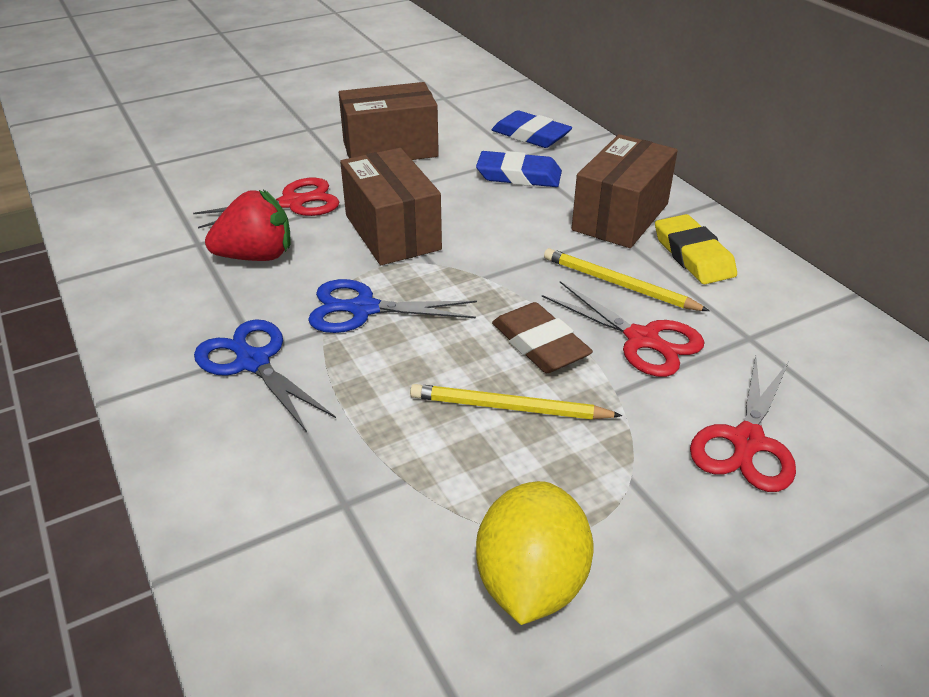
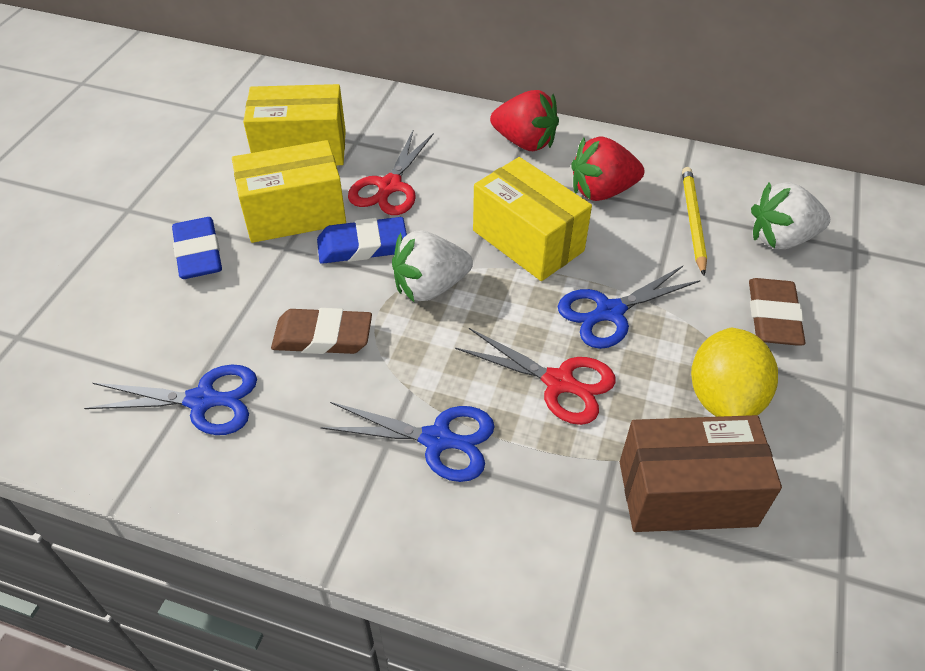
blue scissors: [194,319,336,432] [308,279,477,333] = 2 -> [84,365,257,435] [321,402,495,482] [558,265,701,349] = 3
brown box: [339,82,439,160] [340,148,442,265] [572,134,678,248] = 3 -> [620,415,782,532] = 1
brown eraser: [492,302,593,373] = 1 -> [271,308,372,354] [749,278,806,346] = 2
red scissors: [193,178,340,228] [542,281,705,377] [690,356,796,492] = 3 -> [348,131,434,215] [455,328,616,425] = 2
red strawberry: [205,190,291,261] = 1 -> [490,90,559,151] [571,136,644,201] = 2
white strawberry: none = 0 -> [392,231,473,303] [751,182,830,249] = 2
yellow box: none = 0 -> [232,140,346,243] [243,84,346,165] [473,157,592,281] = 3
yellow eraser: [655,214,737,284] = 1 -> none = 0
yellow pencil: [410,384,623,420] [544,248,709,311] = 2 -> [682,167,707,276] = 1

